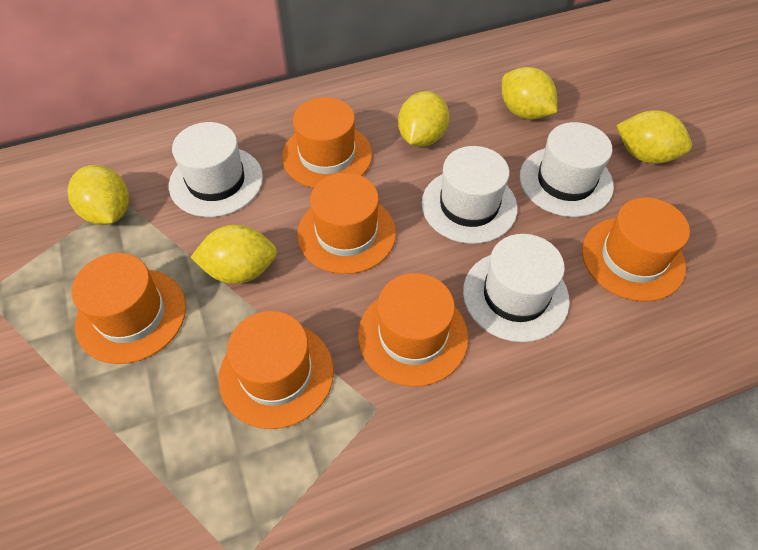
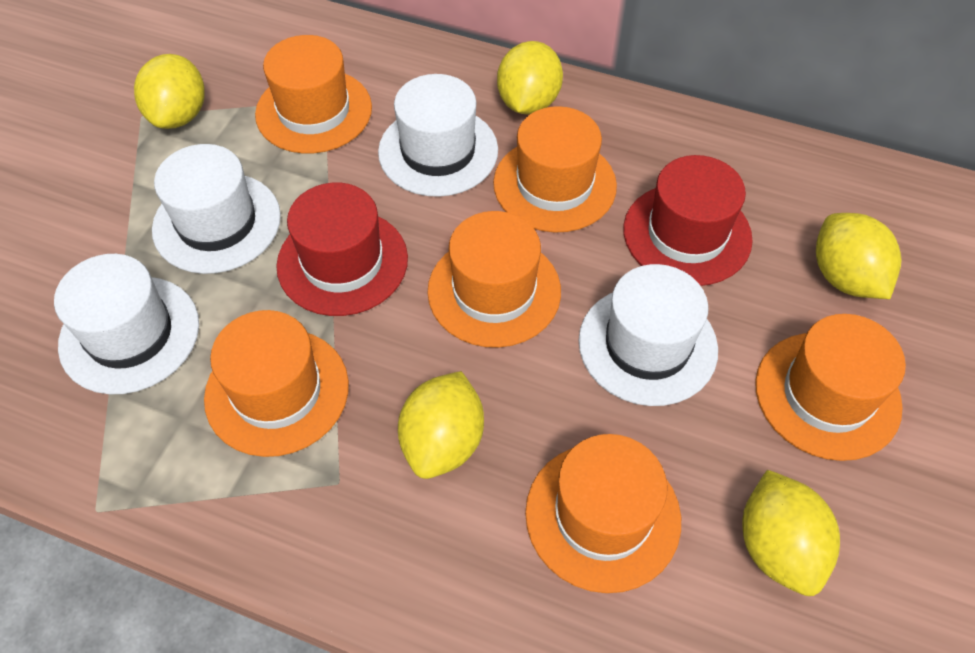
red hat: none = 0 -> [276,183,408,316] [623,155,753,286] = 2

